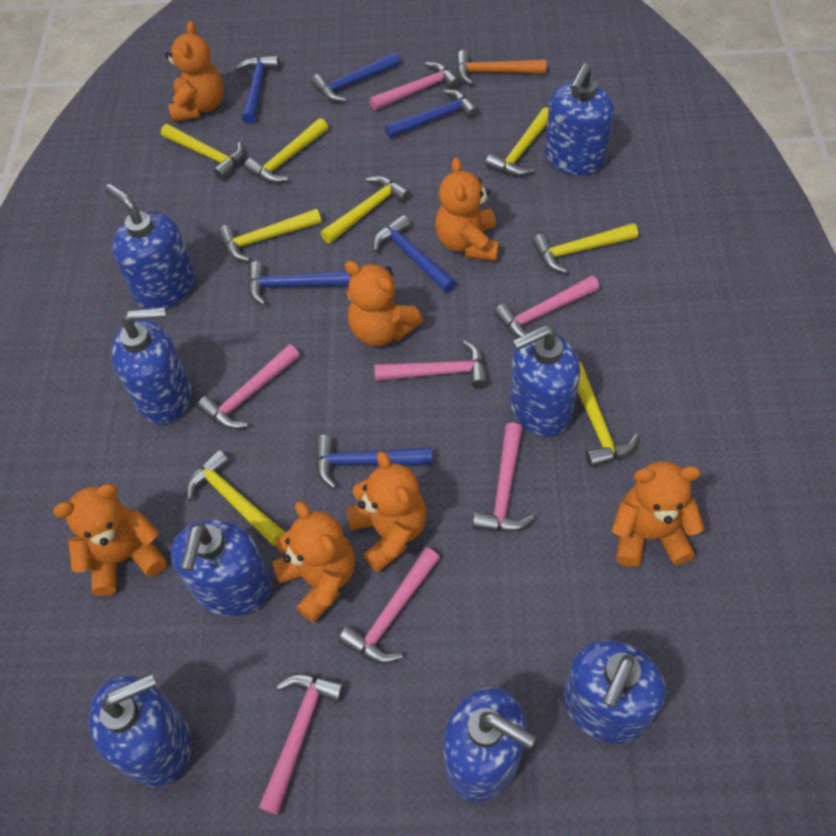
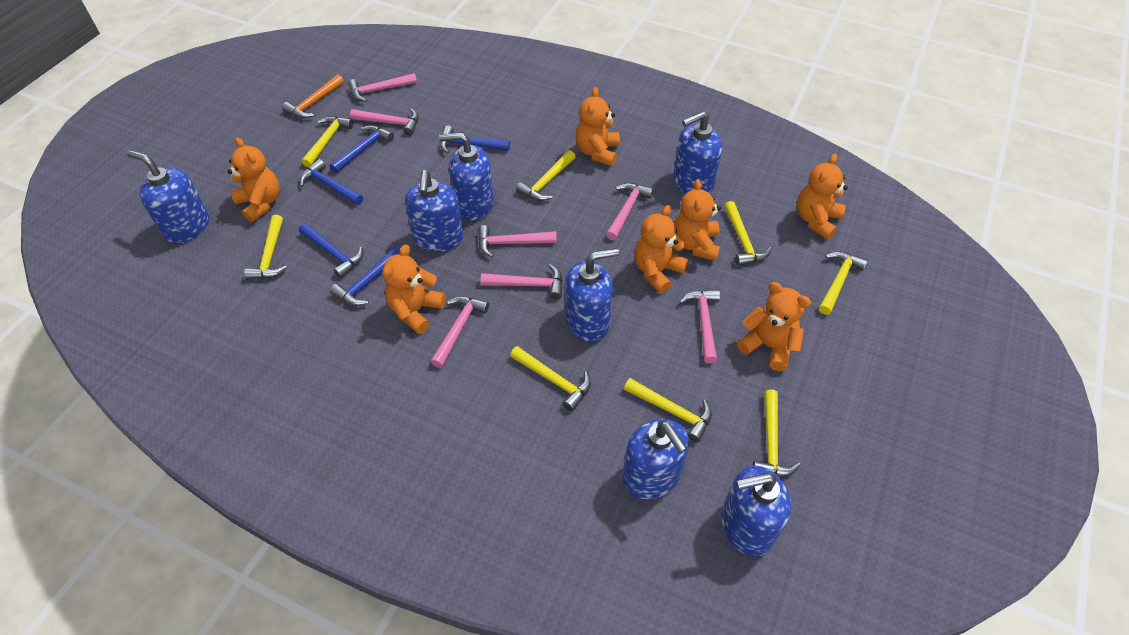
blue hammer: [235,56,280,124] [248,261,351,306] [311,52,400,102] [316,435,432,489] [373,215,456,293] [385,89,479,138] = 6 -> [299,159,363,205] [299,223,363,278] [330,125,394,173] [330,246,401,306] [439,125,510,154] = 5
blue soap dispenser: [88,673,192,787] [105,184,195,309] [111,307,191,424] [171,519,272,616] [443,687,536,802] [510,325,580,436] [545,63,614,175] [563,640,666,744] = 8 -> [127,150,209,243] [405,170,464,252] [439,132,494,221] [565,248,619,342] [622,419,689,500] [673,111,722,194] [721,466,791,556] = 7

